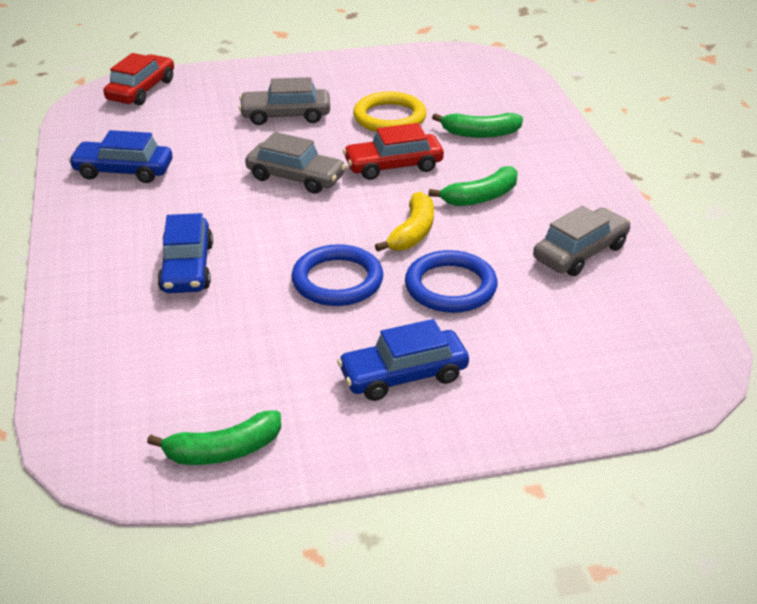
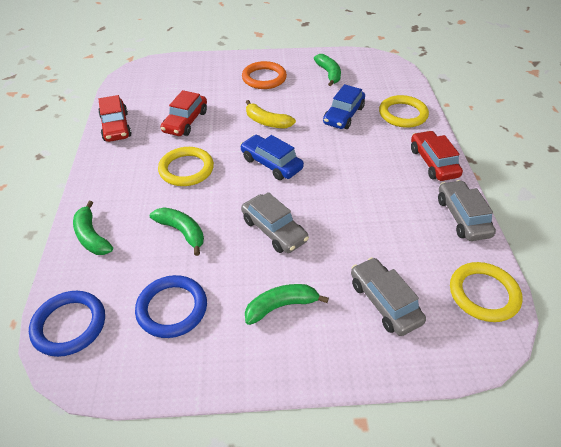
blue car: [68,130,172,183] [157,213,213,293] [337,319,469,401] = 3 -> [240,135,304,180] [323,84,365,129] = 2
green banana: [147,410,281,465] [428,166,518,206] [432,113,523,138] = 3 -> [73,201,113,255] [150,207,204,256] [245,284,329,325] [314,54,341,86] = 4
orange ring: none = 0 -> [242,61,287,89] = 1
red car: [103,53,174,105] [343,123,444,180] = 2 -> [98,95,132,142] [161,90,207,136] [411,131,463,181] = 3
yellow ring: [353,91,426,132] = 1 -> [158,147,214,186] [379,95,429,128] [450,262,522,322] = 3

